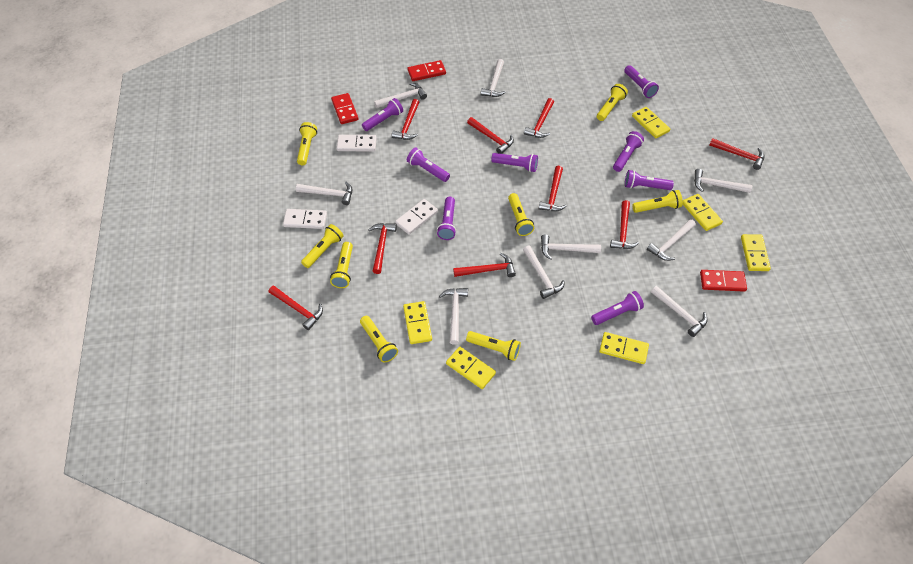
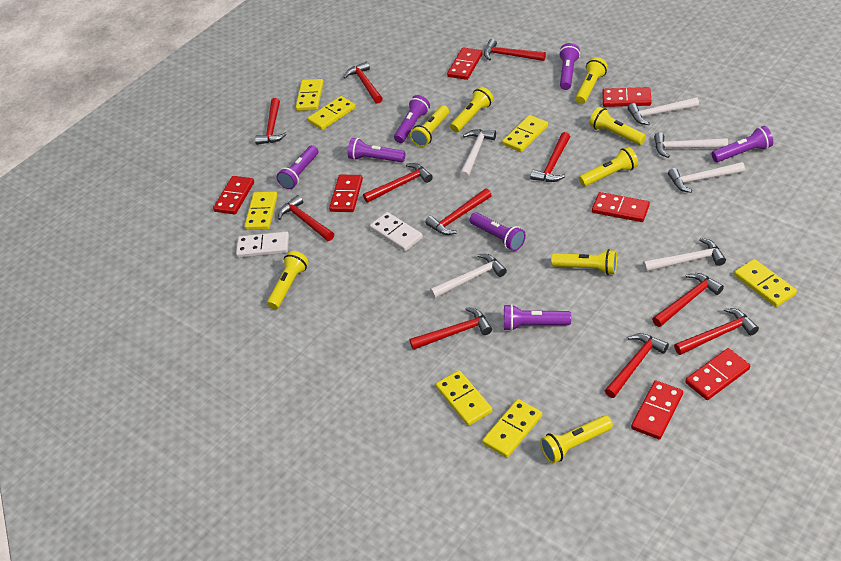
purple flashlight: [362,98,403,131] [407,148,450,182] [437,197,456,240] [491,153,538,172] [591,291,644,325] [613,131,644,172] [624,65,659,98] [625,170,674,190] = 8 -> [277,145,318,189] [348,138,406,162] [394,95,430,143] [469,212,526,251] [504,304,571,331] [559,43,580,90] [712,126,773,162] = 7
red domino: [331,93,358,124] [408,60,446,81] [700,270,747,292] = 3 -> [213,176,254,214] [329,175,363,212] [447,47,483,80] [592,192,650,222] [602,87,652,107] [631,380,683,440] [685,348,750,400] = 7
red hammer: [269,285,323,330] [368,223,397,274] [392,99,419,140] [453,253,516,277] [467,117,514,154] [524,98,554,138] [539,166,567,211] [610,200,639,249] [709,138,765,170] = 9 -> [255,98,287,145] [278,195,334,241] [343,61,383,104] [363,163,433,203] [409,307,492,350] [425,188,492,235] [484,39,546,61] [530,132,570,182] [605,333,669,398] [652,273,724,327] [674,308,759,355] = 11
white domino: [283,209,327,229] [337,135,376,151] [395,199,438,234] = 3 -> [236,232,289,258] [370,212,423,251] = 2
white hammer: [296,182,352,205] [374,83,427,108] [439,288,468,345] [481,59,506,97] [523,245,565,299] [541,234,601,260] [647,219,696,261] [651,286,708,337] [694,169,752,193] = 9 -> [430,254,507,298] [459,129,496,179] [628,97,699,125] [643,238,726,272] [654,132,728,158] [668,162,745,193] = 6
yellow domino: [403,301,432,344] [446,347,496,389] [600,332,649,364] [632,107,670,138] [683,194,723,231] [741,234,771,271] = 6 -> [245,192,278,230] [296,79,324,111] [307,96,356,130] [436,370,493,426] [482,399,542,458] [502,115,548,152] [734,259,797,307] = 7

